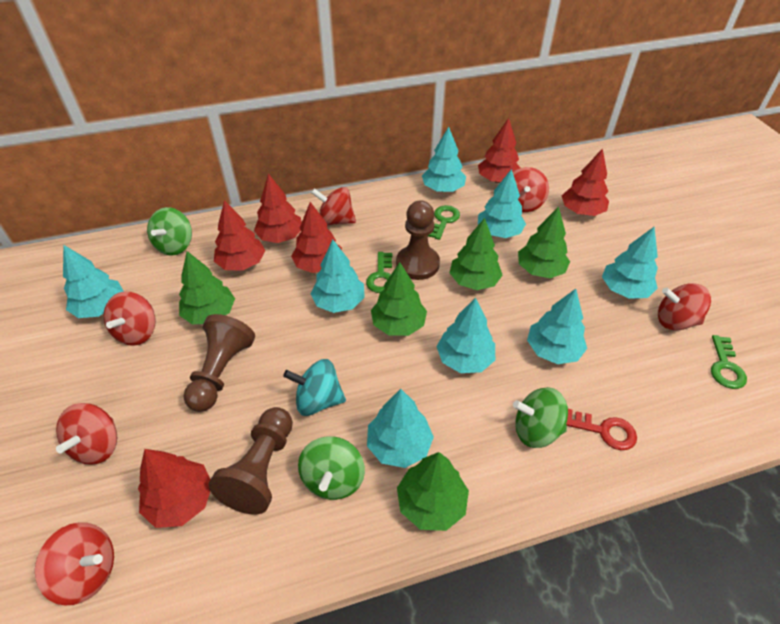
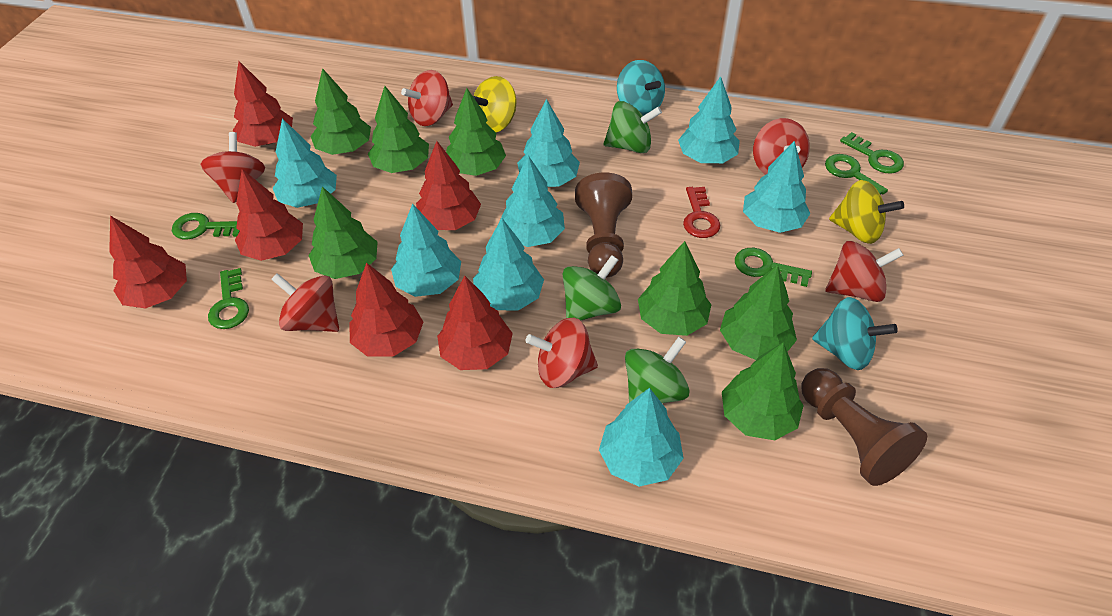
brown pawn: [184,314,255,412] [208,407,293,514] [396,200,440,280] = 3 -> [575,172,632,277] [801,368,927,486] = 2
green key: [366,252,392,293] [428,205,460,240] [711,335,747,389] = 3 -> [172,213,240,239] [208,268,249,329] [735,248,812,287] [825,154,888,195] [840,132,904,174] = 5
green tree: [179,251,235,325] [371,262,427,336] [397,452,469,531] [450,218,503,290] [518,207,570,278] = 5 -> [308,186,377,279] [311,68,371,155] [368,86,429,173] [446,88,506,176] [638,241,712,336] [720,265,797,360] [722,342,804,440] = 7
turquoise spinning top: [283,359,346,416] = 1 -> [617,60,665,116] [812,297,898,370] = 2
yellow spinning top: none = 0 -> [473,76,516,133] [829,180,904,244] = 2

